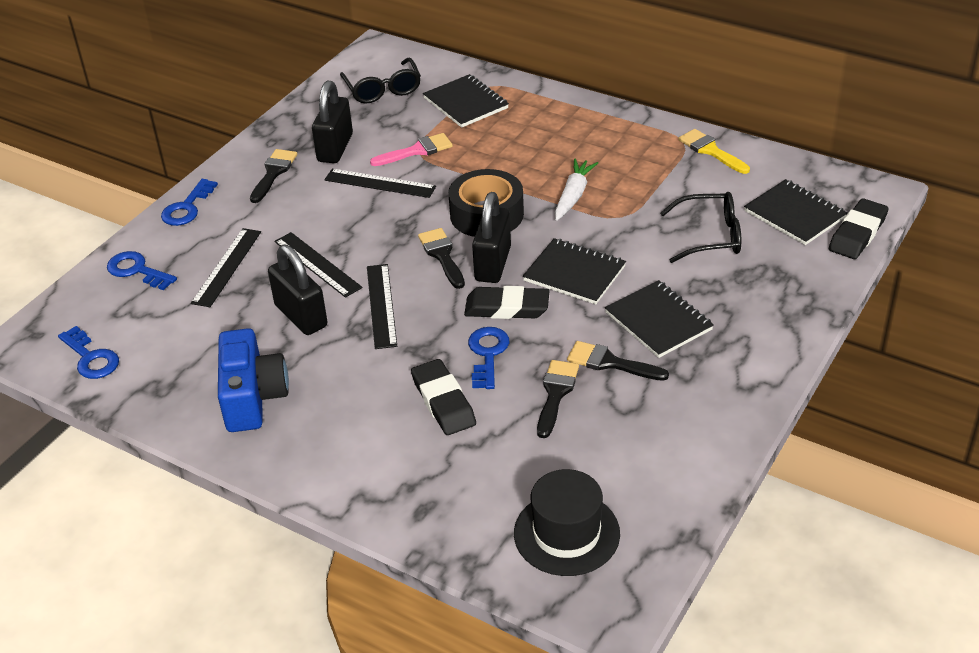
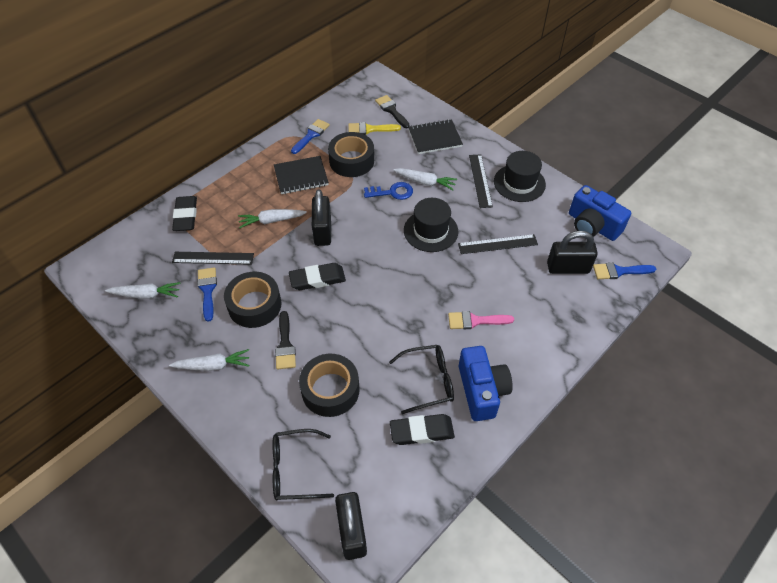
black brush: [250,149,297,203] [418,228,465,289] [537,360,579,438] [567,341,669,381] = 4 -> [275,311,296,369] [375,95,410,128] = 2
black hat: [514,469,620,576] = 1 -> [404,198,458,252] [494,151,546,202] = 2
black notebook: [423,74,509,128] [523,238,626,304] [605,280,714,358] [744,179,848,245] = 4 -> [274,156,329,194] [408,119,463,154] = 2
black ruler: [191,228,261,307] [275,232,362,298] [324,169,436,198] [367,264,397,349] = 4 -> [172,252,254,265] [458,234,538,254] [469,154,493,208] = 3
black tape: [448,169,524,237] = 1 -> [224,272,281,328] [299,354,360,417] [328,132,374,177] = 3
blue brush: none = 0 -> [197,267,217,322] [291,119,330,154] [593,262,656,279] = 3
blue camera: [218,328,289,432] = 1 -> [459,346,513,421] [569,185,631,241] = 2
blue key: [58,326,119,379] [107,251,177,290] [161,179,218,226] [468,327,509,389] = 4 -> [364,182,413,200] = 1
white carrot: [555,158,598,221] = 1 -> [105,282,181,299] [169,349,250,371] [238,209,307,228] [393,168,457,190] = 4

